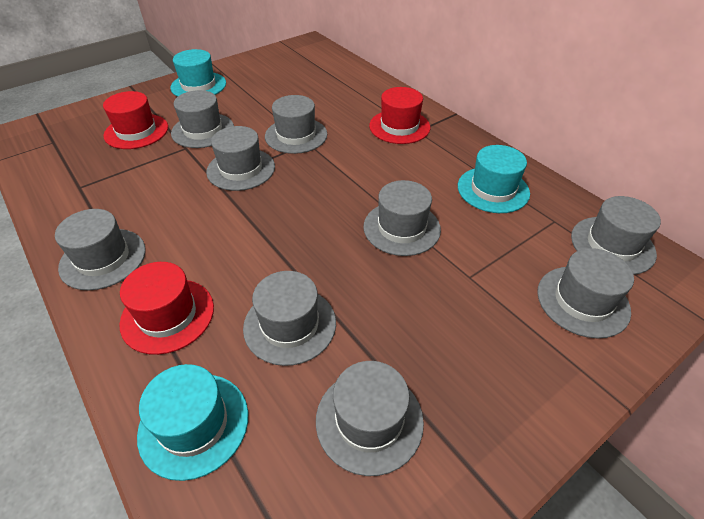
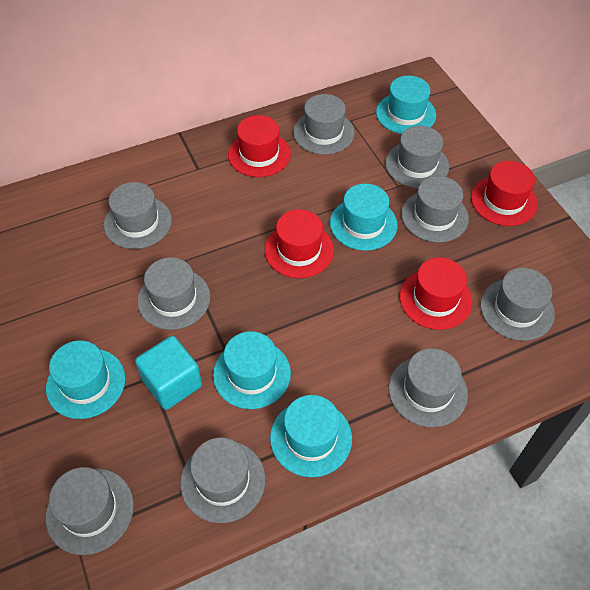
red hat: [103,91,168,149] [120,262,214,355] [369,87,430,144] = 3 -> [228,115,291,177] [265,209,334,278] [399,257,473,330] [471,161,538,226] = 4
turquoise cube: none = 0 -> [135,336,202,410] = 1
turquoise hat: [137,364,248,481] [171,49,226,97] [458,145,530,213] = 3 -> [46,341,125,419] [213,331,291,409] [270,395,352,477] [330,184,397,251] [376,76,436,134] = 5

